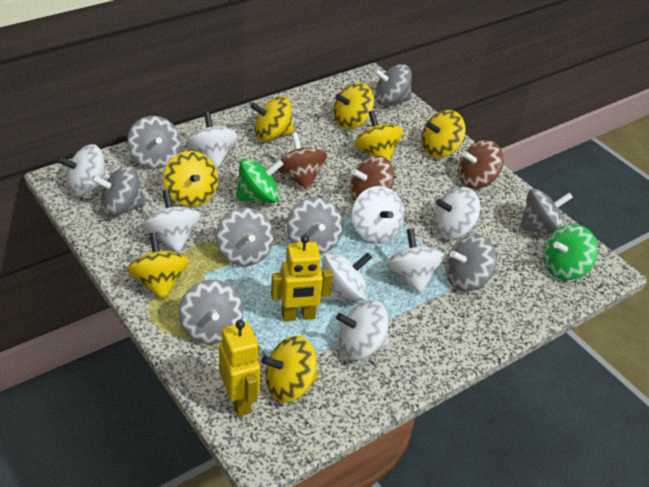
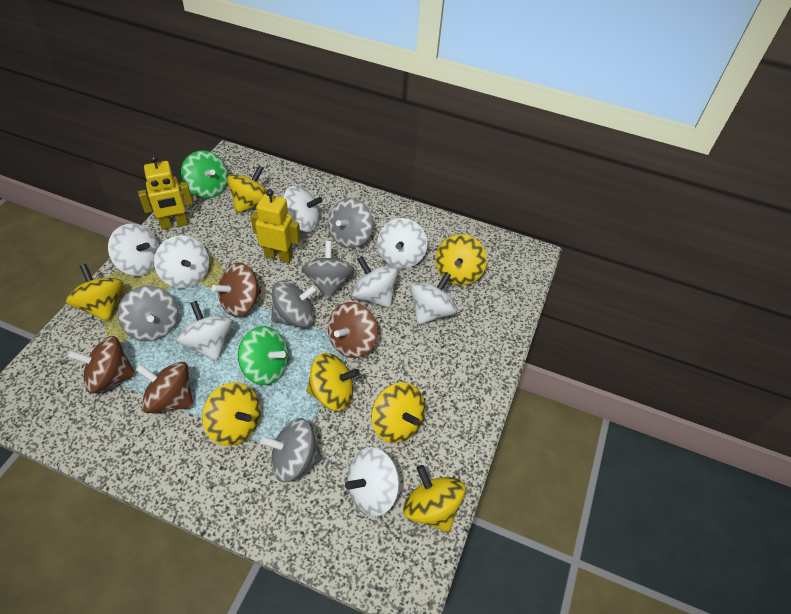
brown spinning top: [278,133,327,190] [350,156,394,201] [458,140,503,189] = 3 -> [67,336,136,394] [135,362,194,413] [212,262,261,317] [328,302,378,358] = 4
grey spinning top: [91,165,146,217] [127,116,181,169] [179,280,243,344] [216,207,274,266] [287,197,343,254] [374,64,412,106] [445,235,497,291] [519,189,573,234] = 8 -> [117,285,178,341] [260,418,323,483] [271,281,318,328] [302,241,355,299] [328,198,373,248] = 5

